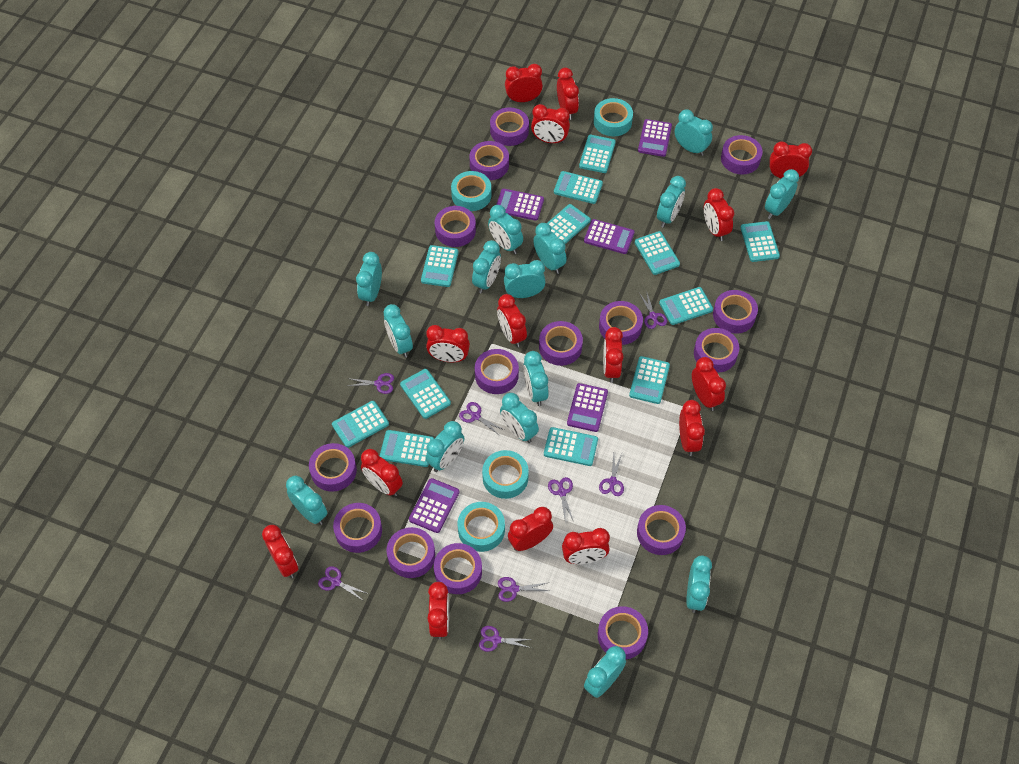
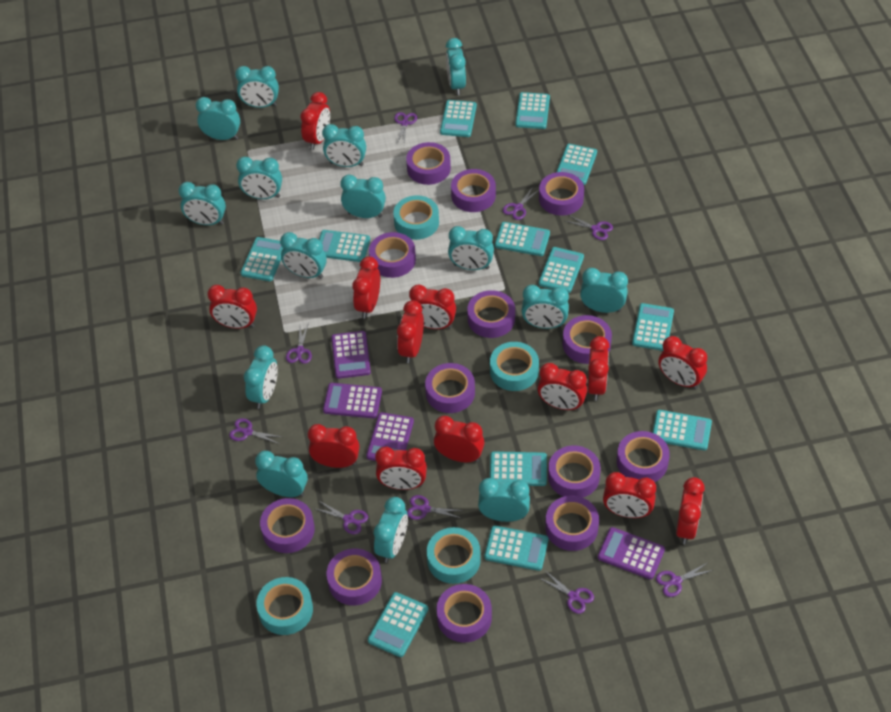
purple calculator: [409,478,460,533] [496,189,544,221] [567,383,608,432] [584,219,635,254] [638,119,672,157] = 5 -> [323,383,382,418] [331,331,371,379] [366,412,414,461] [597,527,665,579] = 4
purple scissors: [318,566,368,600] [347,373,394,394] [459,402,504,436] [479,626,532,652] [498,577,549,602] [548,477,574,522] [599,454,624,496] [639,291,667,329] = 8 -> [229,418,282,444] [286,323,312,364] [313,501,368,534] [394,112,417,145] [407,495,464,520] [502,187,539,220] [539,571,594,614] [566,215,613,240] [656,562,713,597] = 9
purple tape: [309,443,357,492] [333,503,382,553] [387,527,435,578] [434,543,482,594] [435,206,476,247] [470,141,509,180] [475,349,519,394] [490,107,529,146] [539,321,583,366] [598,606,648,659] [599,301,643,345] [637,505,686,555] [694,328,739,373] [713,290,758,334] [721,135,763,174] = 15 -> [260,498,315,553] [326,549,382,605] [369,232,416,278] [406,142,451,185] [425,363,475,413] [437,584,492,643] [451,169,496,212] [467,290,515,338] [539,172,584,216] [545,496,599,551] [548,445,601,498] [563,315,612,364] [617,431,670,482] = 13
red clock: [262,525,298,578] [361,449,403,496] [426,325,470,362] [427,582,449,640] [497,294,527,347] [505,64,543,102] [508,507,553,551] [531,104,570,143] [557,68,579,120] [562,528,610,564] [603,327,624,383] [679,400,705,456] [692,357,726,411] [704,188,734,241] [770,141,812,178] = 15 -> [207,285,257,329] [300,92,330,150] [308,424,360,468] [353,256,380,318] [375,447,427,490] [397,300,424,363] [409,285,456,329] [434,416,484,462] [538,363,587,410] [588,336,610,401] [603,472,656,518] [659,336,707,389] [676,477,705,544] = 13

